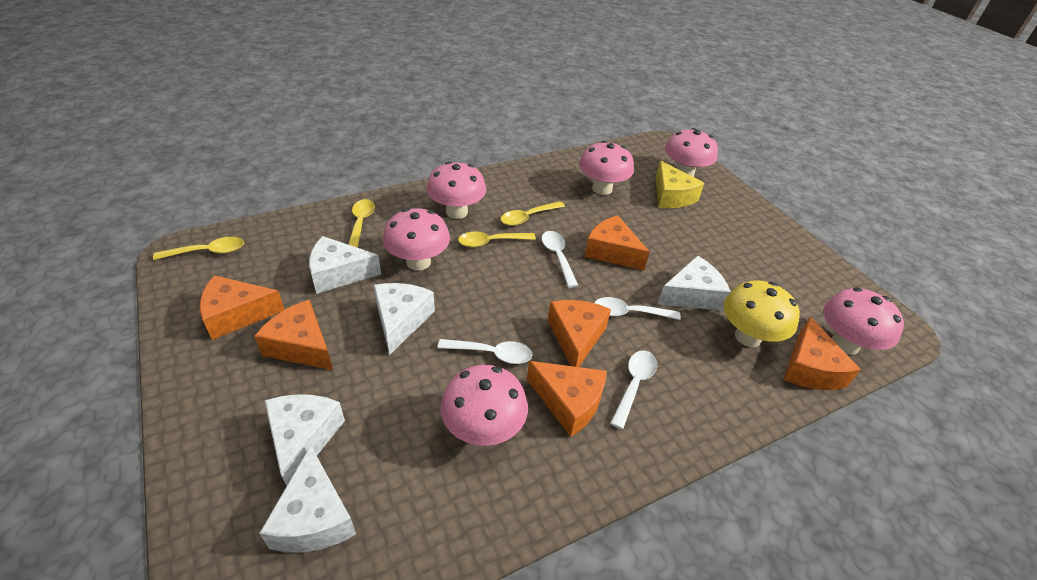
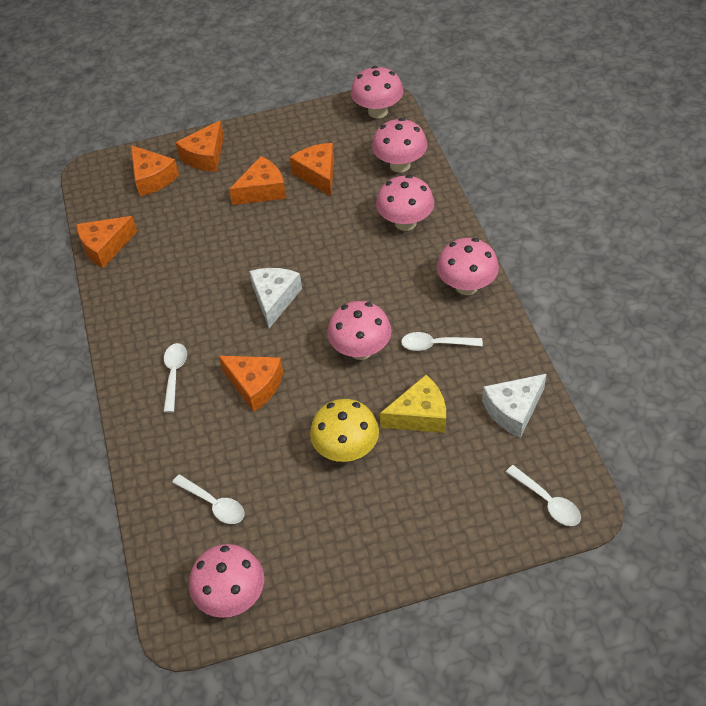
white cheese: [259,445,356,553] [264,394,345,486] [309,236,381,294] [374,283,435,355] [657,255,731,311] = 5 -> [249,268,302,328] [482,374,547,438] = 2
yellow spoon: [153,237,244,260] [348,199,375,248] [458,232,536,247] [501,201,565,226] = 4 -> none = 0

